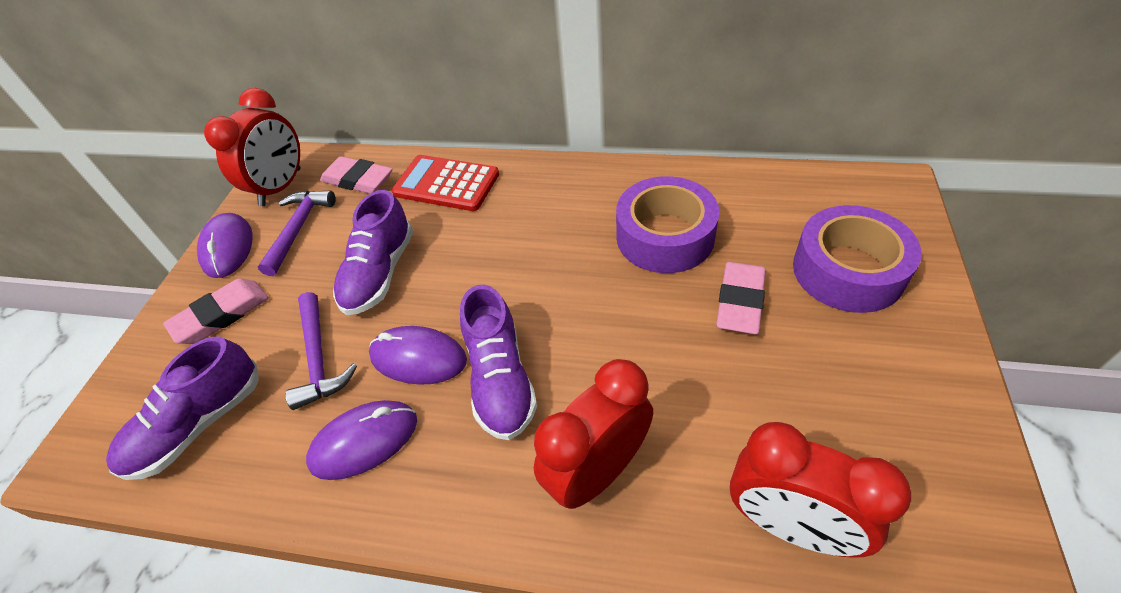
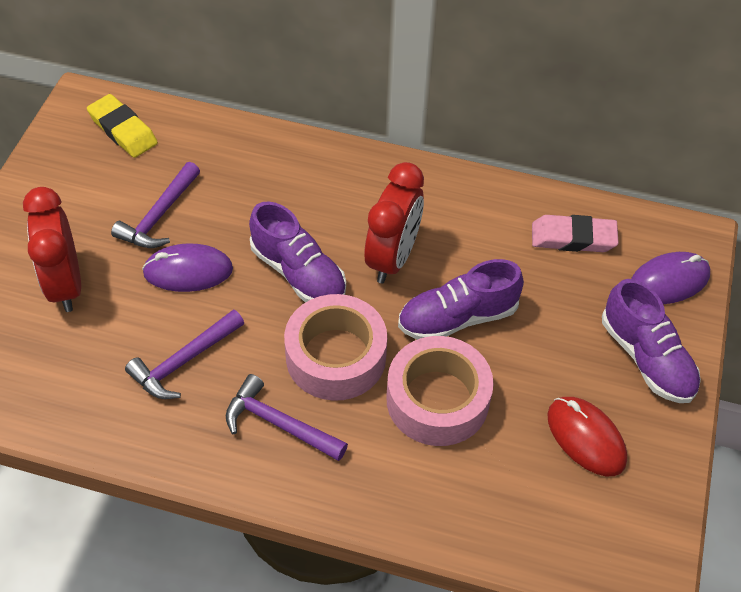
pink eraser: [163,279,269,344] [320,156,392,194] [716,262,766,334] = 3 -> [532,215,619,252] = 1
pink tape: none = 0 -> [284,294,387,401] [386,336,494,446] = 2
purple hammer: [258,190,336,276] [285,292,357,410] = 2 -> [111,162,200,248] [125,309,244,399] [226,374,348,461] = 3
purple mouse: [197,213,253,278] [306,400,417,480] [369,326,467,385] = 3 -> [142,243,233,292] [631,252,710,304] = 2
purple tape: [616,176,720,273] [793,205,922,313] = 2 -> none = 0
red calculator: [392,155,499,211] = 1 -> none = 0
red clock: [204,88,300,206] [534,359,653,509] [730,422,911,558] = 3 -> [23,187,81,312] [364,162,424,283] = 2
red mouse: none = 0 -> [547,397,627,476] = 1
yellow eraser: none = 0 -> [87,94,158,158] = 1

